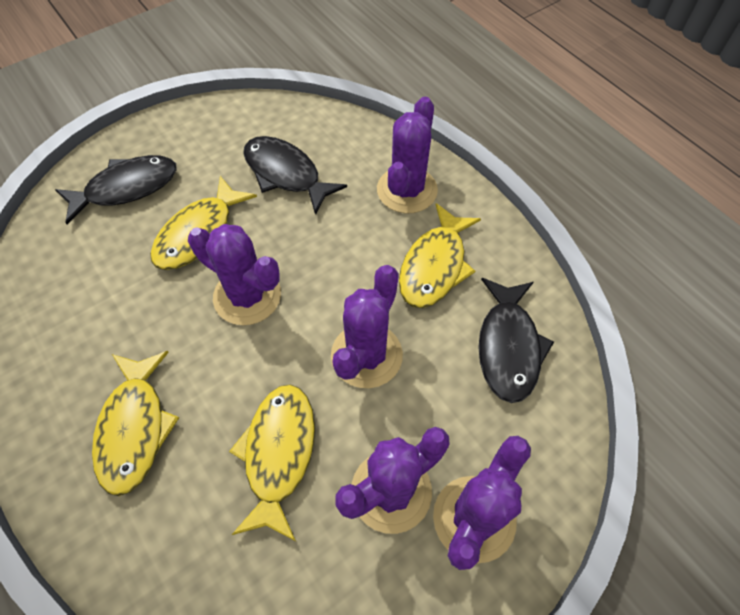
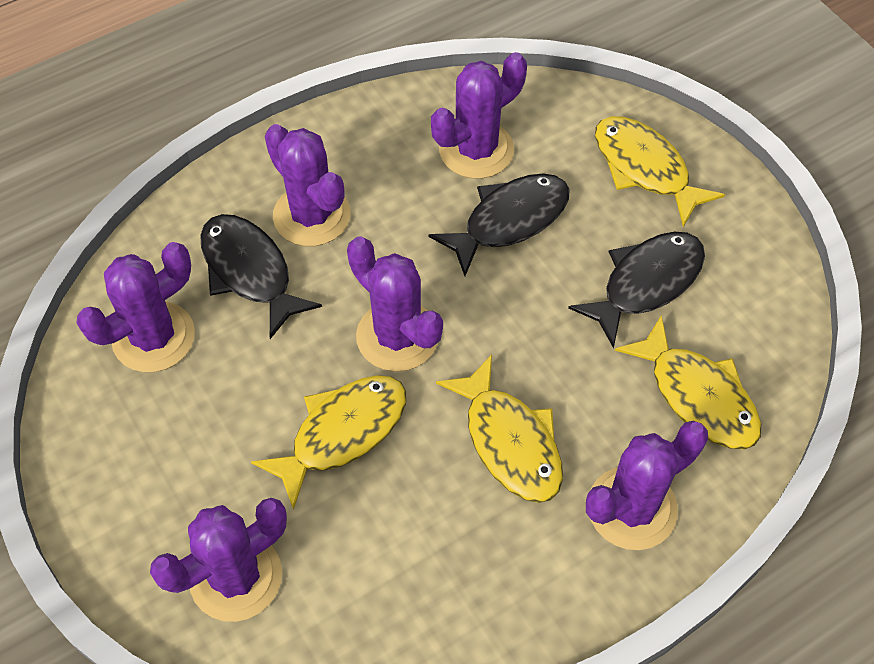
purple cactus: [188,224,281,325] [331,265,403,388] [335,427,450,534] [377,97,438,213] [433,436,531,570] = 5 -> [77,242,195,372] [150,498,287,622] [265,124,351,246] [347,236,443,372] [431,52,527,179] [586,421,708,550] = 6

